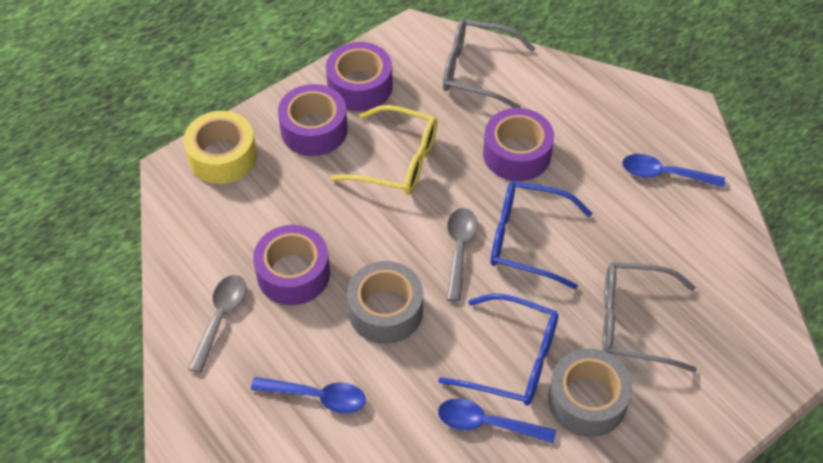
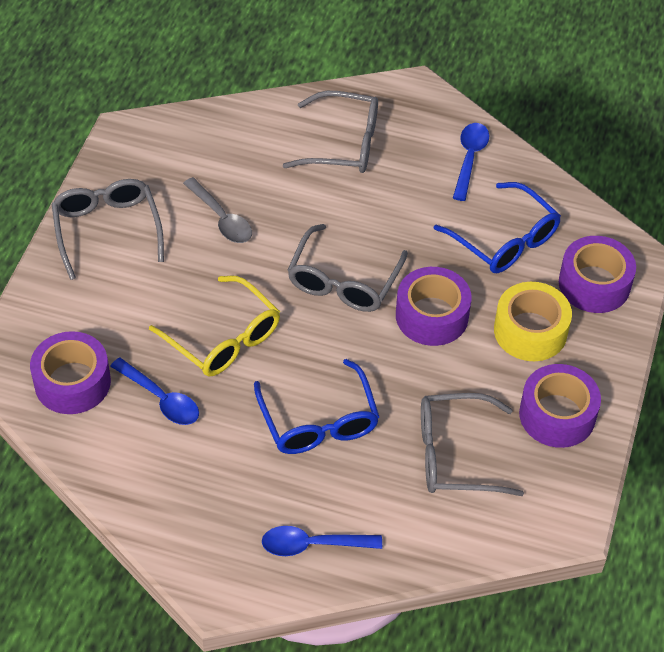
grey glasses: [443,19,535,108] [602,262,696,372] = 2 -> [52,179,164,280] [283,91,378,173] [288,224,408,312] [421,393,524,496] = 4
grey spoon: [188,275,246,373] [447,208,478,301] = 2 -> [183,177,252,243] = 1
grey tape: [347,261,423,344] [548,349,633,437] = 2 -> none = 0

